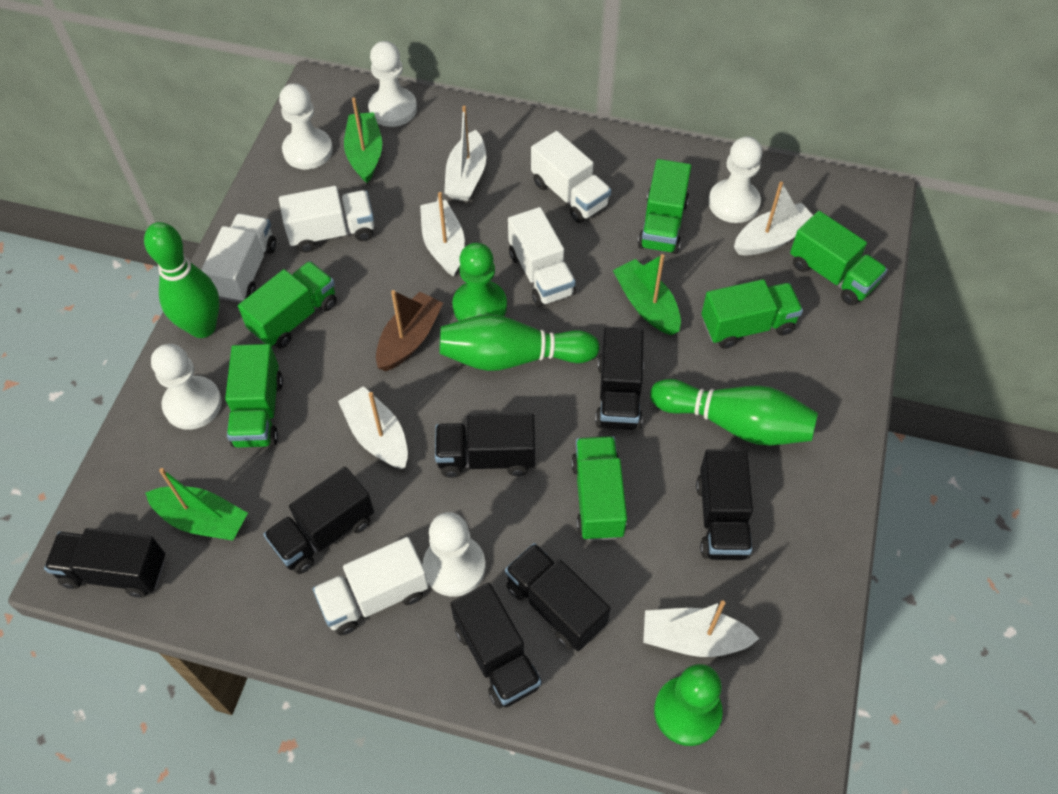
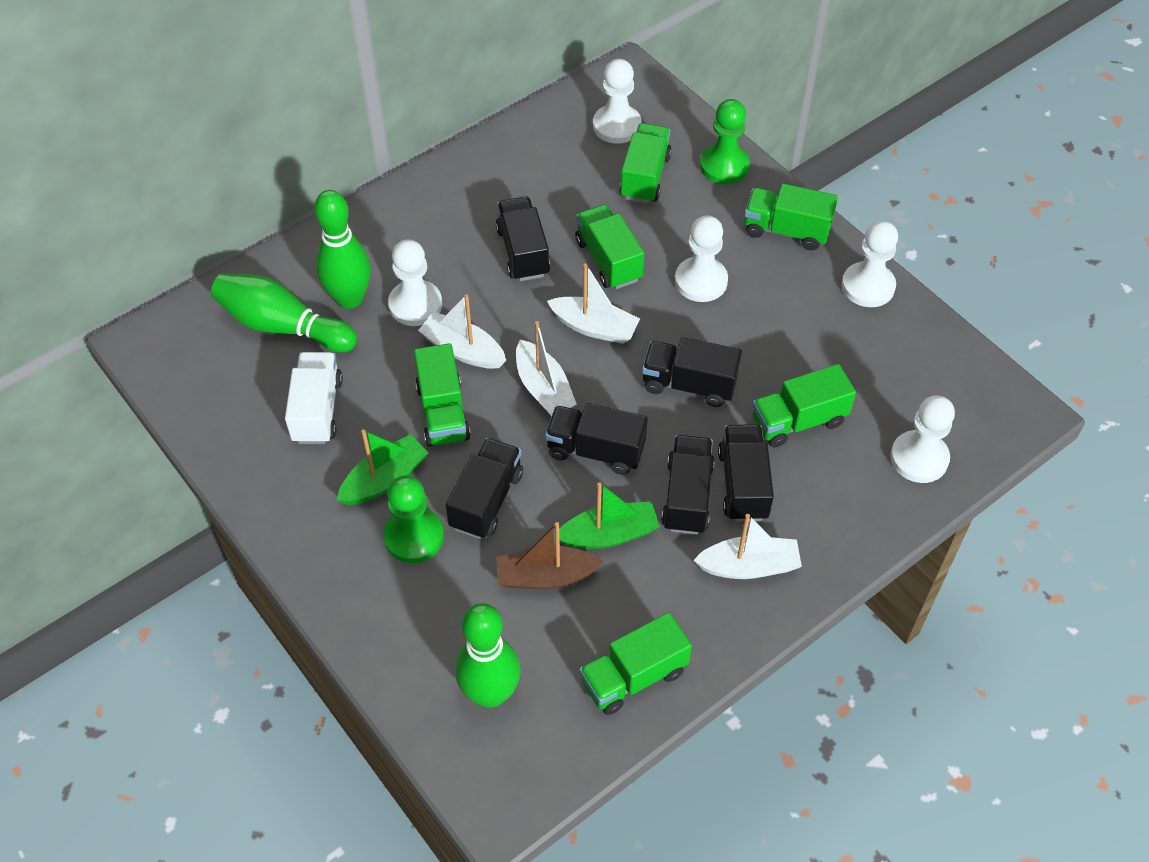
black truck: [44,528,165,598] [263,467,374,574] [435,413,535,478] [451,583,542,708] [505,543,611,651] [595,327,644,430] [696,449,753,560] = 7 -> [446,438,523,539] [496,196,550,281] [545,403,647,475] [642,337,742,407] [661,435,715,535] [718,424,774,522] = 6
green boat: [145,468,248,541] [344,98,382,183] [613,254,681,335] = 3 -> [337,430,428,505] [554,482,660,549] = 2
white boat: [338,386,408,469] [420,192,465,277] [444,106,486,201] [643,600,760,657] [734,181,813,255] = 5 -> [418,294,506,369] [516,321,577,416] [547,264,640,344] [693,514,802,579] = 4
white truck: [201,214,276,303] [279,186,374,253] [313,537,429,635] [508,207,576,307] [531,131,611,223] = 5 -> [285,352,343,444] = 1

